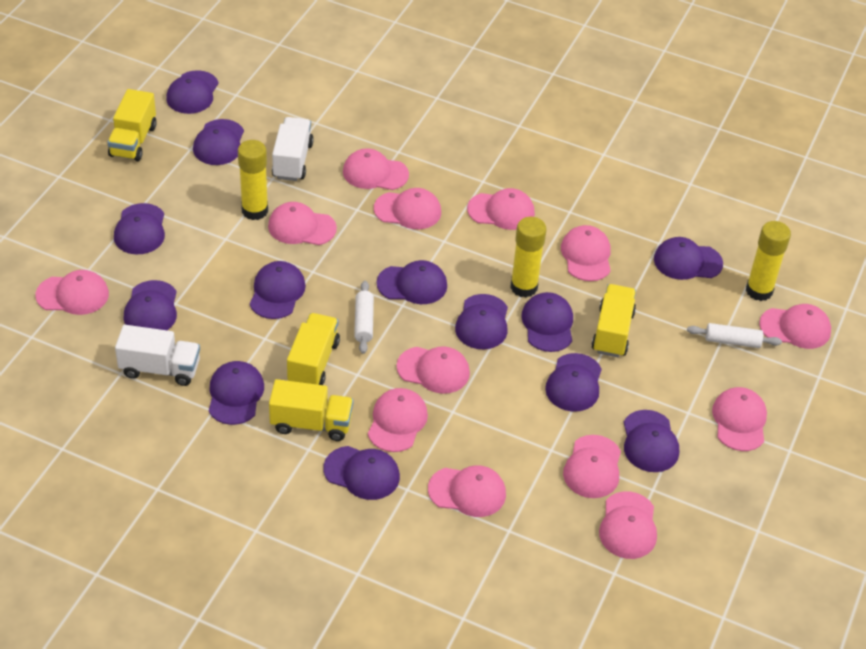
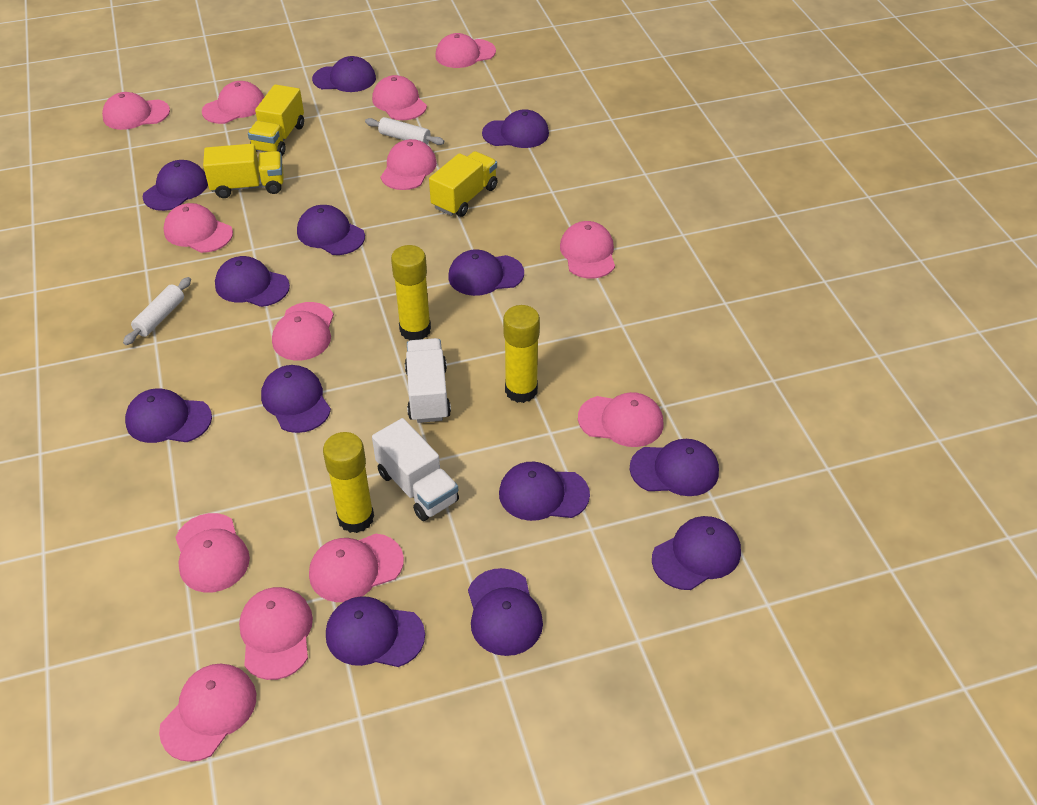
yellow truck: [107,89,157,161] [269,379,353,441] [287,313,340,385] [591,284,636,357] = 4 -> [203,144,283,198] [248,84,304,156] [429,151,498,217] = 3

